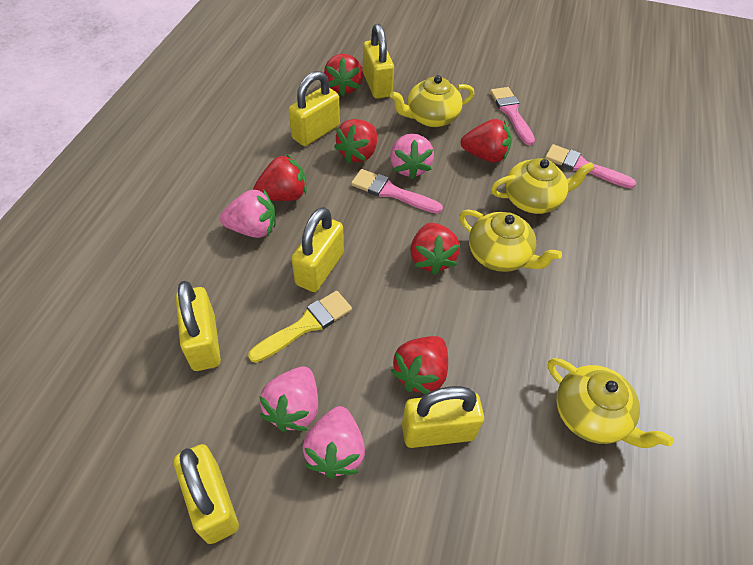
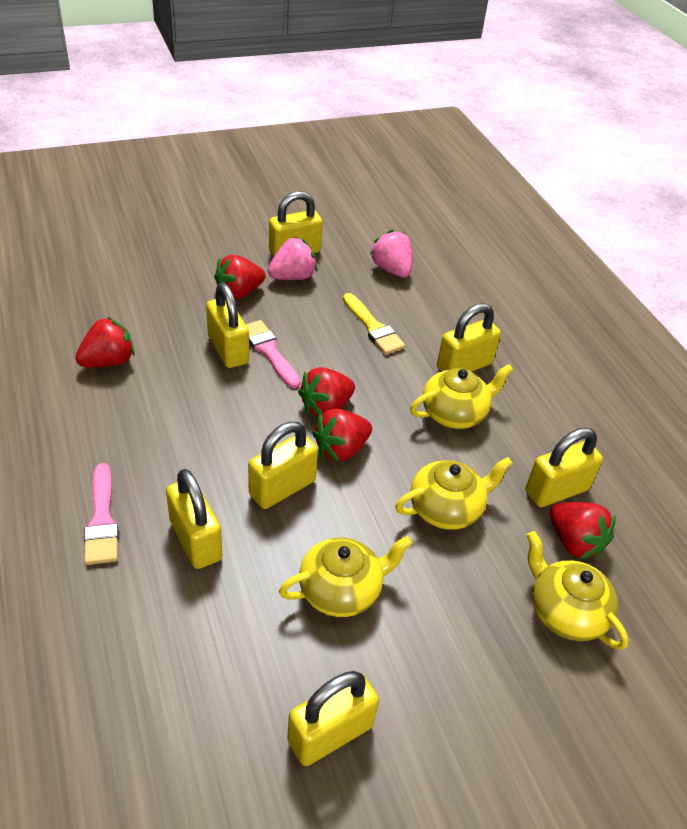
pink brush: [351,169,443,214] [490,87,535,145] [545,144,636,189] = 3 -> [84,463,119,565] [246,320,300,388] = 2
pink strawberry: [220,189,276,238] [259,367,318,432] [302,406,365,478] [390,133,434,179] = 4 -> [267,237,317,280] [370,230,413,278] = 2
red strawberry: [253,154,307,201] [324,54,363,96] [334,119,377,163] [390,336,448,394] [410,223,460,275] [461,119,512,163] = 6 -> [75,317,135,367] [214,255,266,300] [298,367,355,417] [312,408,372,462] [550,502,616,559] = 5
yellow padlock: [174,444,239,544] [176,281,221,371] [289,71,340,146] [291,207,344,292] [363,24,394,99] [402,386,484,448] = 6 -> [166,469,223,569] [206,283,249,368] [248,422,318,509] [269,191,323,257] [288,671,379,766] [437,303,501,372] [525,428,603,507] = 7

